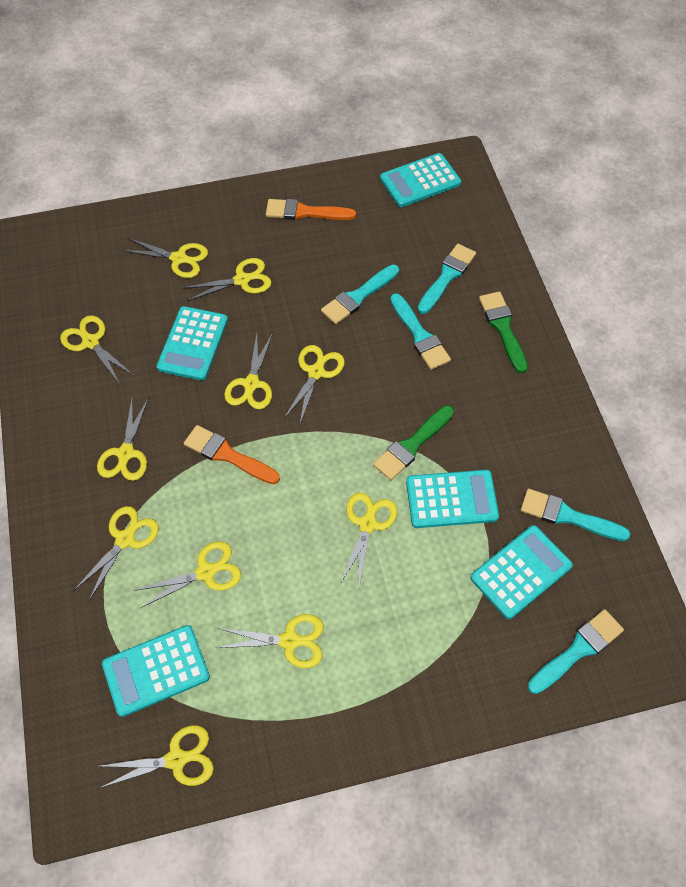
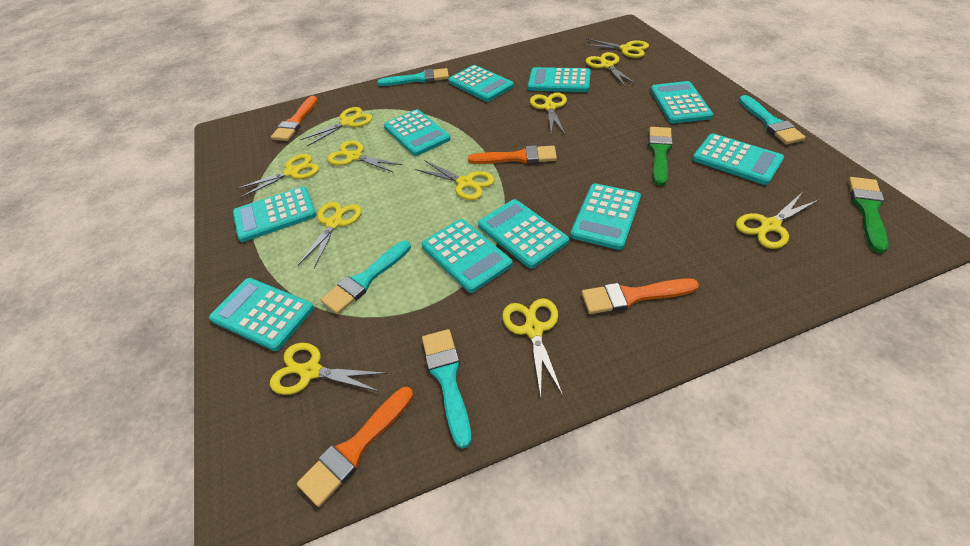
orange brush: [184,425,280,484] [266,199,356,220] = 2 -> [271,96,318,141] [297,387,414,507] [468,145,557,164] [582,278,699,314] = 4
turquoise brush: [321,264,399,324] [390,293,451,370] [417,244,476,314] [521,489,631,541] [528,609,624,694] = 5 -> [320,240,411,314] [378,68,449,86] [422,329,472,449] [739,95,806,145] = 4
turquoise calculator: [102,625,210,717] [157,306,228,381] [380,153,461,207] [406,470,499,528] [470,525,573,619] = 5 -> [209,278,314,351] [233,186,316,242] [384,109,451,156] [421,219,513,293] [448,65,514,102] [478,199,569,268] [528,67,591,92] [570,183,641,250] [650,81,713,124] [692,133,784,185] = 10

